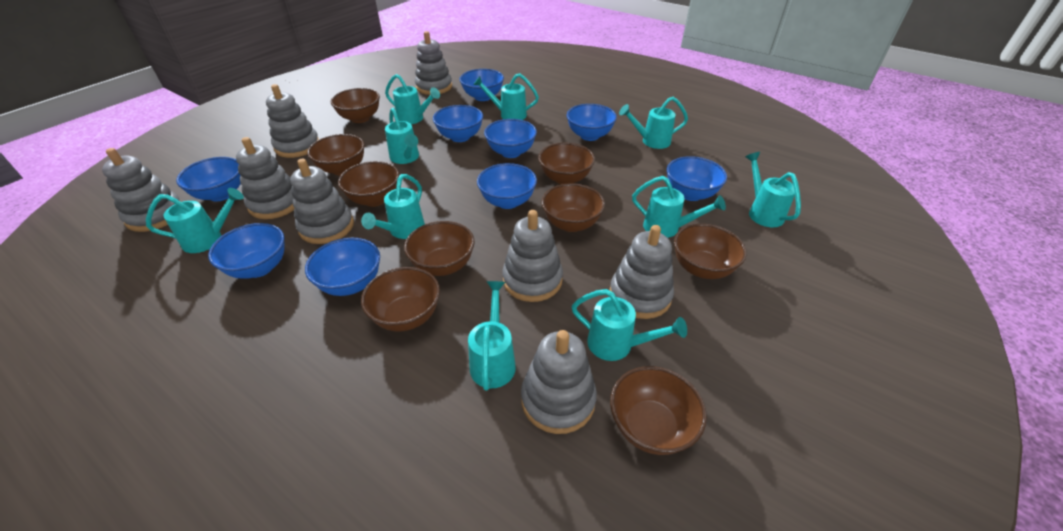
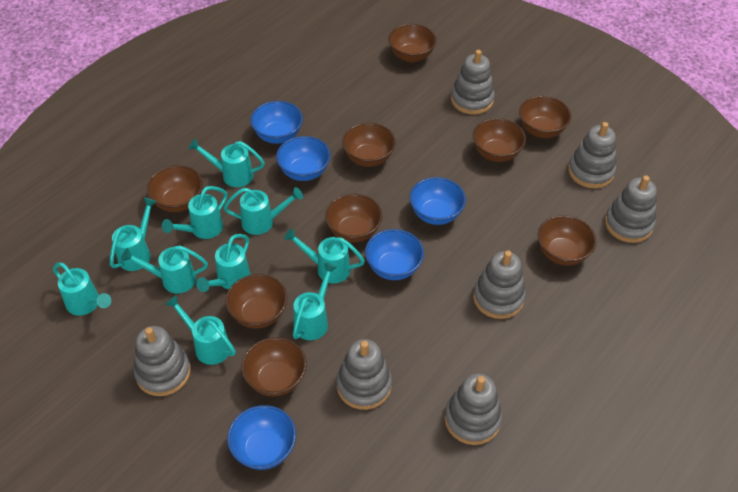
blue bowl: [176,157,241,202] [208,223,285,279] [305,238,380,296] [433,105,483,142] [459,69,504,101] [477,163,537,209] [484,119,537,158] [567,104,617,141] [667,156,727,201] = 9 -> [227,405,296,470] [250,101,303,144] [276,136,330,181] [365,229,424,280] [410,177,466,225] = 5
grey stacking toy: [102,148,181,232] [236,137,294,219] [266,84,319,158] [290,159,354,244] [415,31,452,95] [502,210,563,302] [521,330,597,434] [610,225,674,319] = 8 -> [134,326,191,396] [336,339,392,410] [444,374,502,445] [451,50,495,115] [473,250,526,319] [568,122,616,189] [605,175,657,243] = 7

